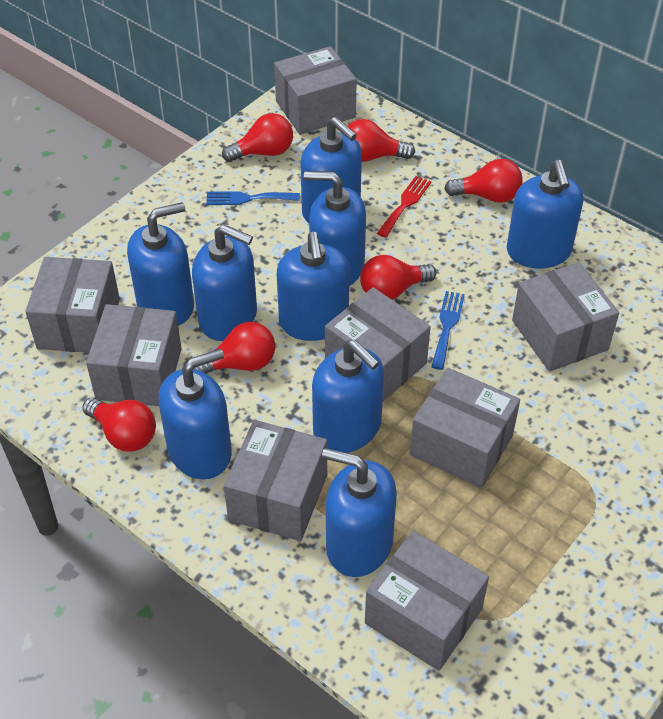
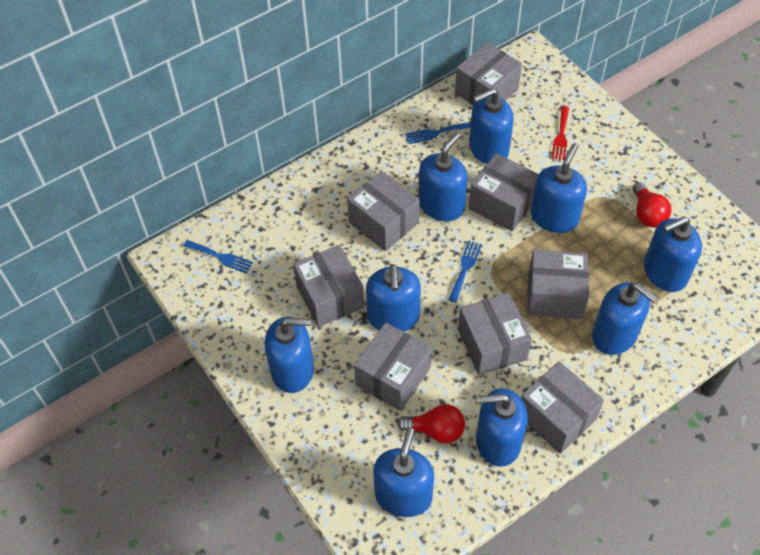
blue fork: [206,191,300,205] [431,291,465,370] = 2 -> [183,240,253,274] [405,122,471,144] [448,240,482,302] = 3
red light bulb: [82,397,156,452] [194,322,275,374] [222,113,293,162] [348,119,415,162] [360,255,436,300] [444,159,523,203] = 6 -> [397,404,465,443] [633,182,671,227] = 2

